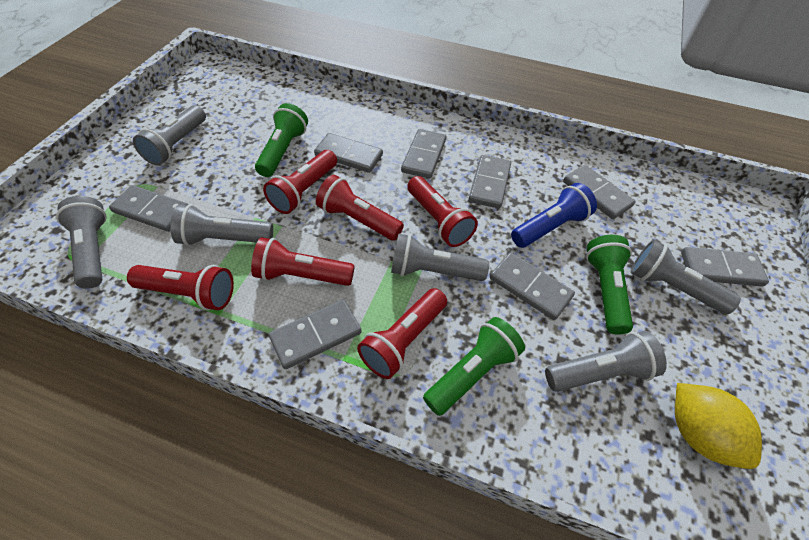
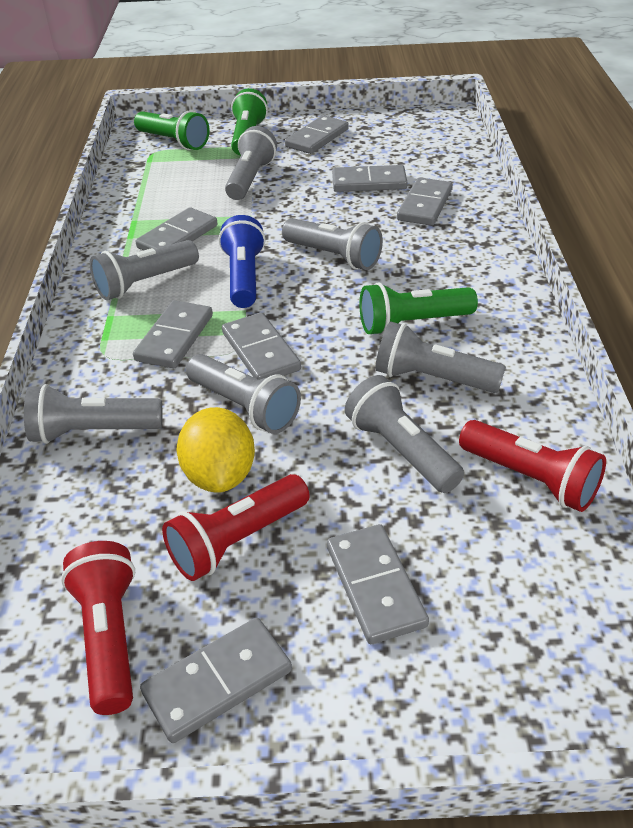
grey flashlight: [56,196,107,289] [133,105,206,165] [170,204,273,246] [391,233,489,281] [545,331,667,392] [631,240,741,314] = 6 -> [24,384,162,444] [90,240,199,300] [186,354,301,434] [225,126,277,200] [282,218,383,270] [345,375,464,493] [375,321,506,393] = 7
red flashlight: [127,265,234,310] [251,237,355,286] [263,150,337,214] [316,175,404,241] [357,288,447,379] [407,176,478,247] = 6 -> [61,541,135,715] [162,474,310,581] [459,420,606,512] = 3

